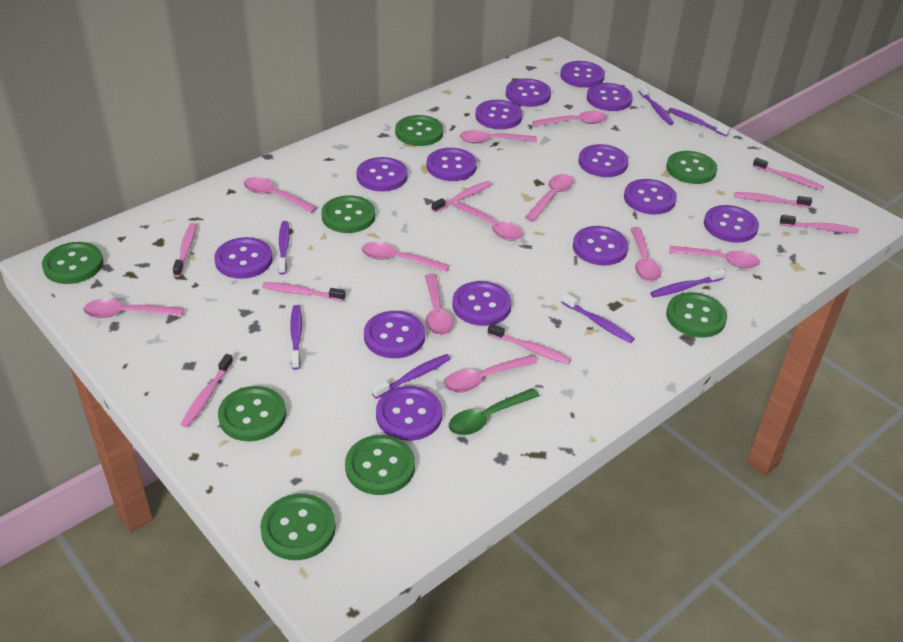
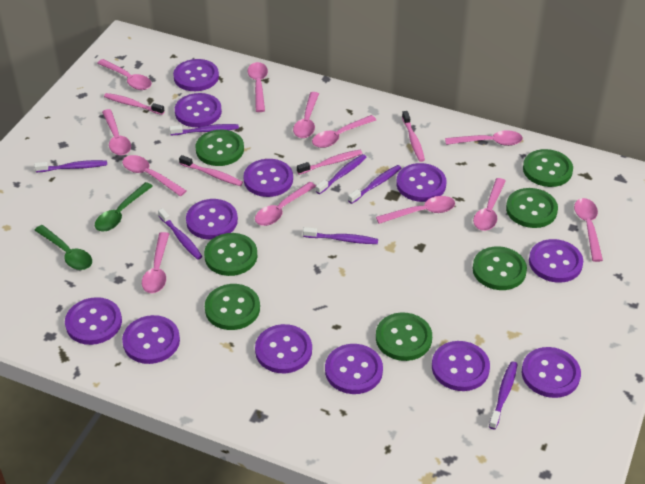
green button: [42,242,103,284] [218,386,286,441] [260,494,336,560] [321,195,375,233] [345,435,415,495] [395,115,443,146] [666,151,717,184] [666,292,727,338] = 8 -> [196,130,244,166] [204,233,257,276] [205,284,260,330] [376,312,432,361] [472,246,527,290] [506,188,558,228] [523,149,573,187] = 7
green spoon: [449,388,540,435] = 1 -> [34,225,92,270] [95,182,153,231] = 2
pink spoon: [84,299,184,318] [244,177,317,213] [361,242,449,272] [425,274,453,335] [444,355,537,393] [453,201,522,241] [460,130,537,144] [525,174,574,222] [533,111,607,127] [630,227,661,282] [669,246,760,268] = 11 -> [97,59,152,90] [102,109,131,155] [122,155,186,196] [142,232,169,293] [247,62,268,112] [255,182,316,226] [293,92,319,138] [312,115,376,148] [376,196,455,224] [445,130,523,146] [473,178,506,231] [574,198,603,262] = 12
pink toothbrush: [173,223,197,277] [181,354,233,427] [262,282,346,301] [432,181,492,212] [488,324,571,364] [734,192,812,208] [753,158,824,191] [780,215,859,233] = 8 -> [104,93,165,115] [179,155,243,186] [297,150,363,175] [402,111,425,162] = 4
purple button: [214,237,273,279] [356,157,408,191] [364,311,425,358] [376,386,442,441] [427,148,477,181] [452,281,512,326] [475,100,522,129] [506,78,551,107] [560,61,605,88] [573,226,628,265] [578,144,629,177] [587,83,633,111] [624,179,677,215] [704,205,759,243] = 14 -> [65,297,122,345] [122,315,180,364] [173,59,219,91] [175,93,222,127] [186,199,238,240] [243,159,293,197] [255,324,312,373] [325,344,383,394] [396,163,447,202] [432,341,490,391] [522,347,581,398] [529,239,583,283] = 12

